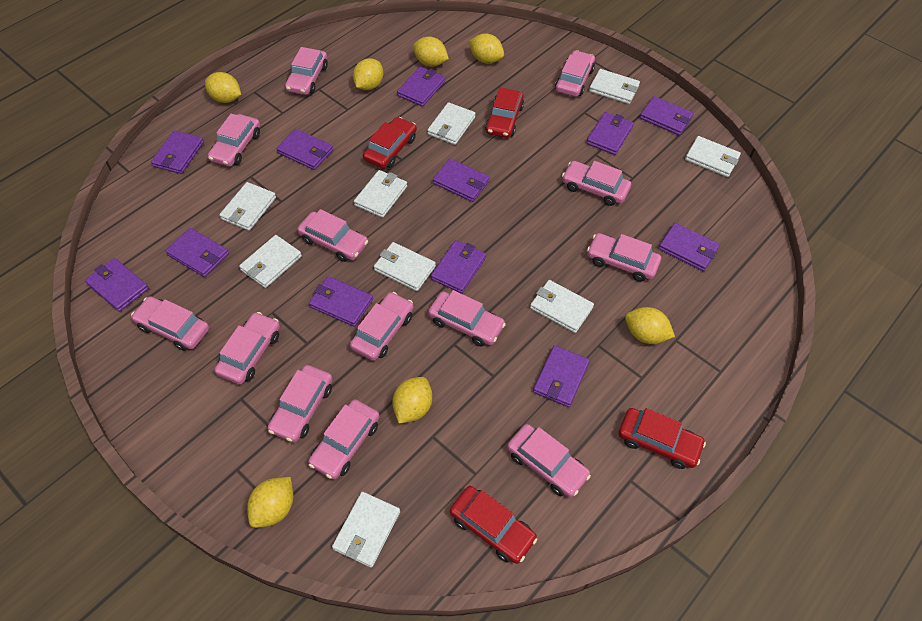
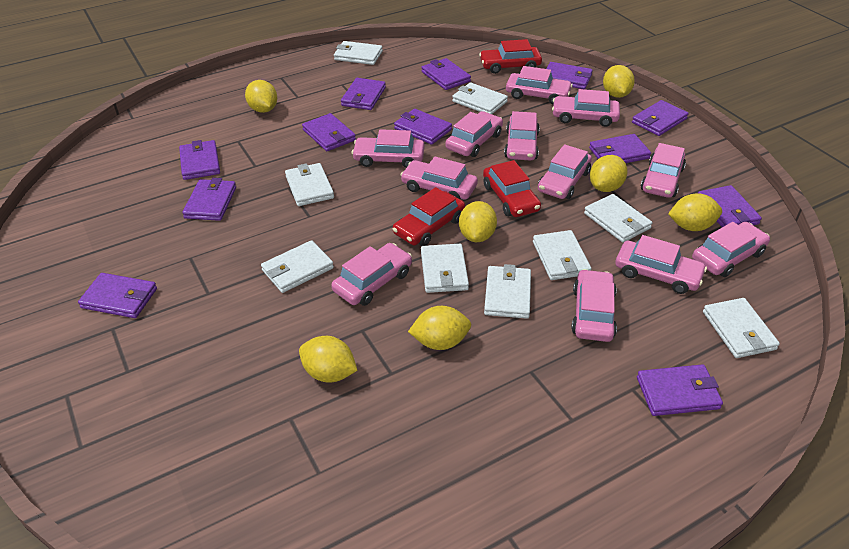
pink car: [131,296,209,351] [208,114,260,167] [214,312,280,385] [268,365,333,443] [285,47,328,95] [297,209,368,262] [308,399,380,480] [350,292,414,361] [428,290,506,347] [507,424,591,498] [555,50,595,97] [562,161,631,206] [587,233,661,282] = 13 -> [331,243,412,306] [352,129,425,168] [401,157,478,200] [445,111,503,157] [504,111,540,161] [506,66,573,105] [538,144,592,199] [552,89,620,127] [571,269,617,342] [615,235,707,294] [641,143,686,198] [692,222,770,277] = 12
red car: [363,117,417,169] [450,486,538,564] [485,87,524,138] [618,408,706,469] = 4 -> [393,187,465,246] [479,39,542,74] [483,160,541,217] = 3

